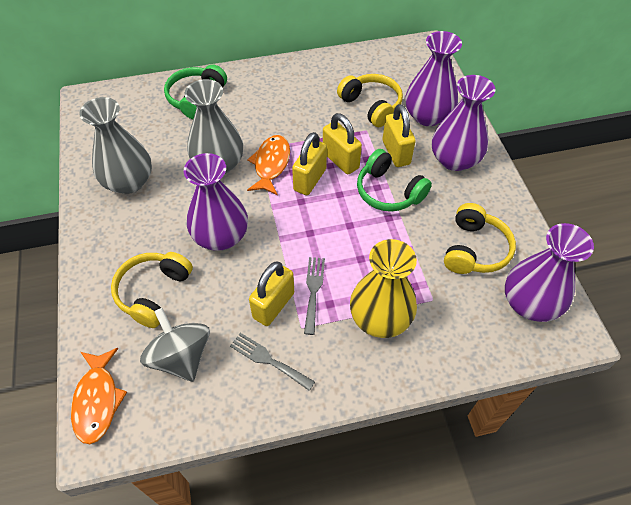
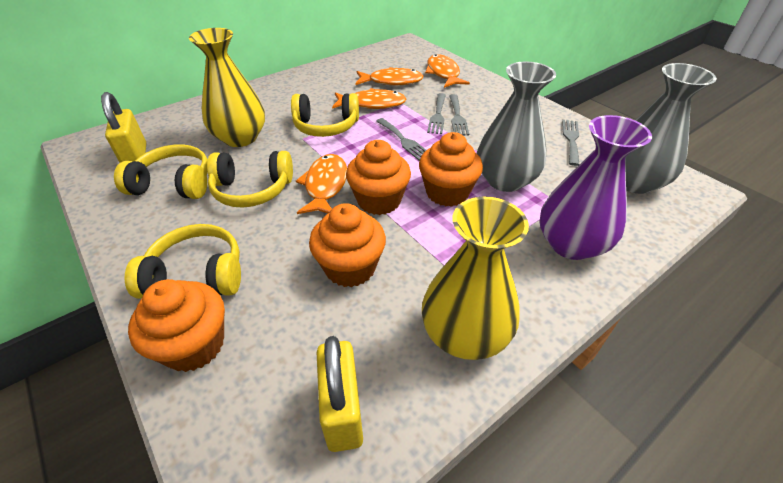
green headphones: [164,64,227,119] [357,149,432,212] = 2 -> none = 0
grey fork: [230,333,315,391] [304,257,325,335] = 2 -> [376,118,426,161] [427,93,446,134] [449,94,469,135] [562,120,580,166] = 4
grey spinning top: [140,308,210,382] = 1 -> none = 0
orange cupcake: none = 0 -> [128,279,225,372] [309,203,386,287] [346,140,411,215] [419,132,483,207] = 4
orange fish: [71,348,127,444] [247,135,290,195] = 2 -> [296,154,347,214] [332,88,406,109] [355,67,424,85] [425,54,470,88] = 4
purple vase: [184,153,248,251] [406,31,462,126] [432,75,495,171] [505,223,594,322] = 4 -> [540,115,652,260] = 1
yellow headphones: [111,252,193,328] [337,74,403,127] [444,203,516,274] = 3 -> [114,144,208,199] [125,224,241,299] [207,151,293,207] [291,93,359,137] = 4
yellow padlock: [249,261,294,326] [292,132,327,195] [323,113,362,174] [383,104,416,167] = 4 -> [101,92,146,163] [317,336,363,452] = 2
yellow vase: [350,239,417,338] = 1 -> [189,28,265,147] [422,197,529,360] = 2

